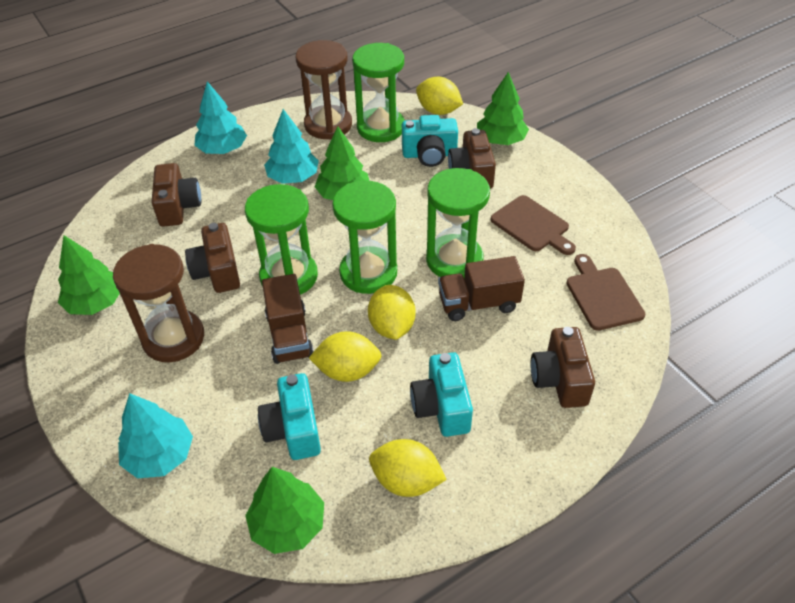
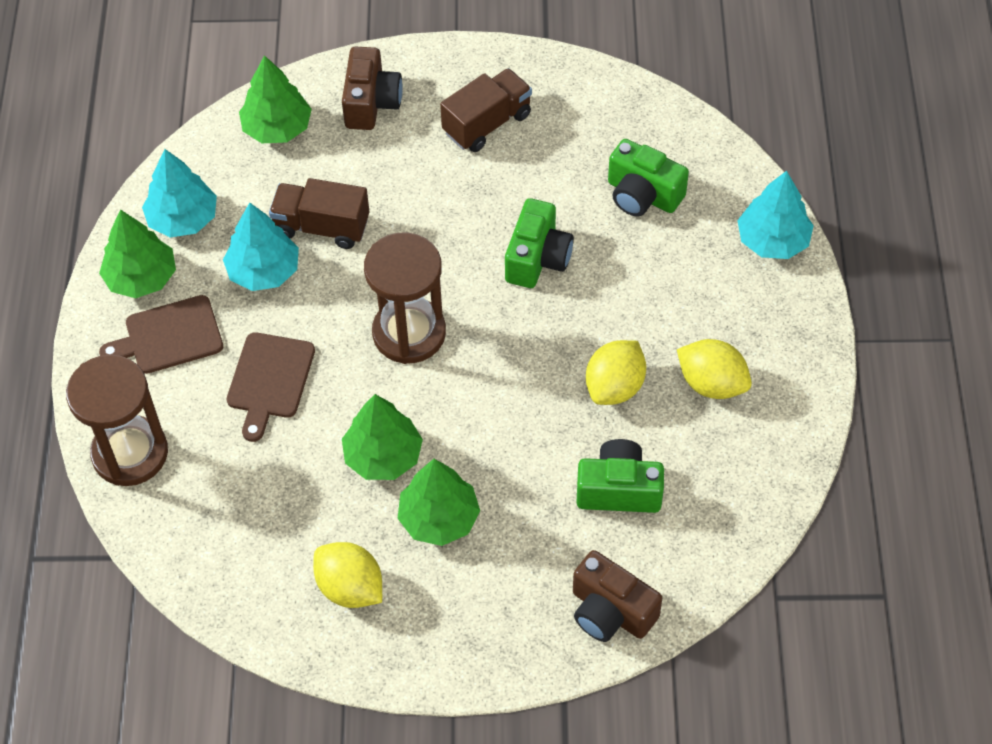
brown camera: [151,163,201,227] [185,223,240,293] [448,128,496,189] [530,327,595,408] = 4 -> [342,46,403,130] [573,550,662,642] = 2
green camera: none = 0 -> [505,198,574,288] [576,439,664,513] [608,139,689,216] = 3
green hourglass: [245,184,318,295] [332,181,397,294] [352,43,405,142] [426,168,490,277] = 4 -> none = 0
turquoise camera: [258,373,321,460] [402,115,458,167] [410,352,473,437] = 3 -> none = 0
yellow lemon: [309,331,382,382] [368,285,416,340] [369,439,447,497] [416,77,463,115] = 4 -> [313,542,382,608] [586,340,646,405] [677,339,752,399] = 3

